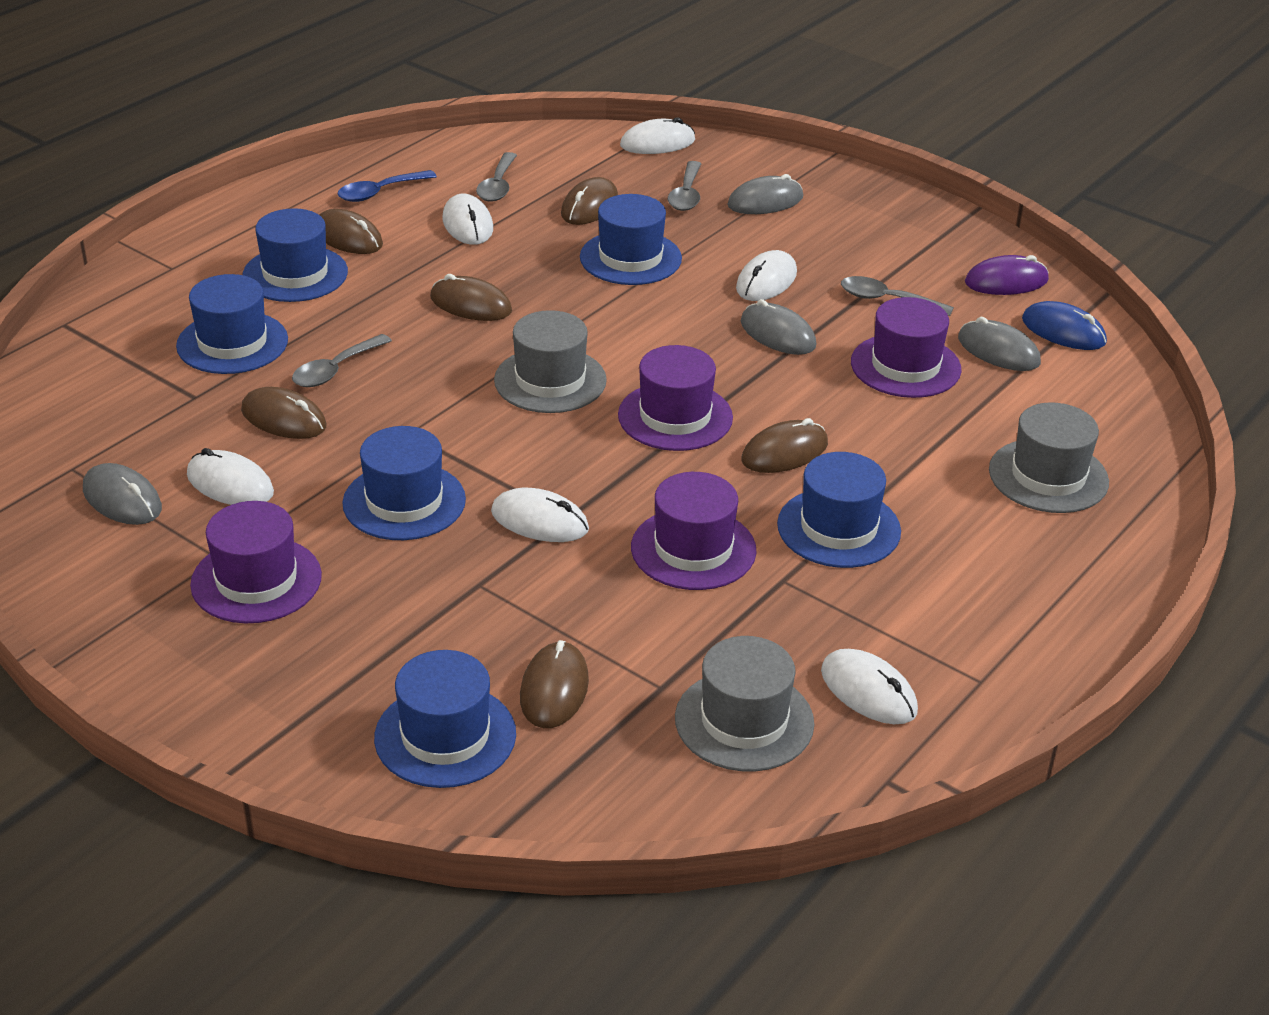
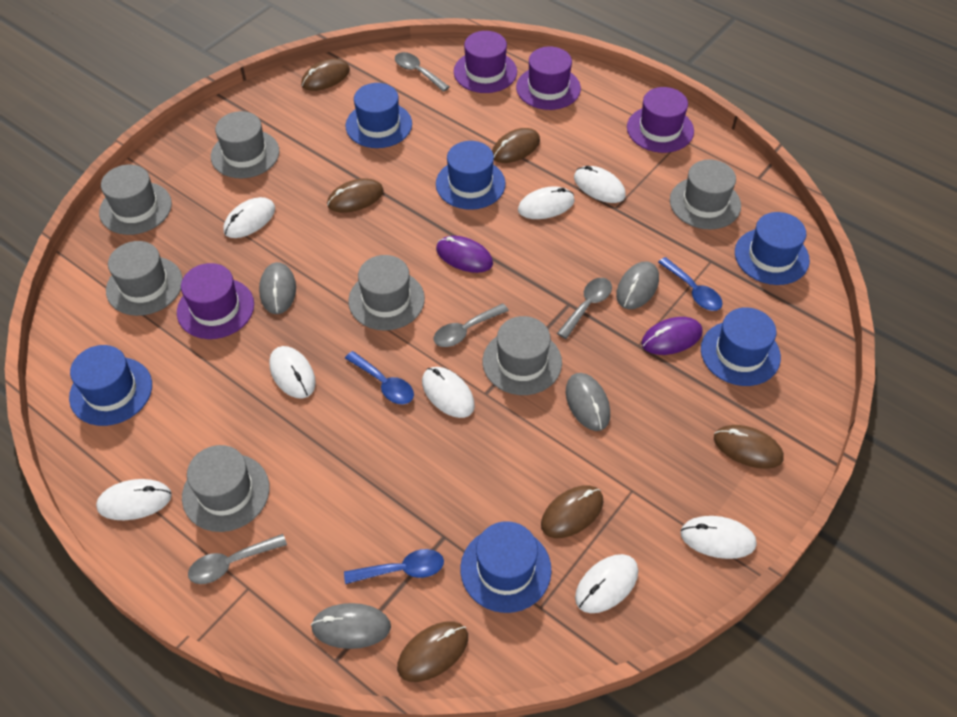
blue mouse: [1022,301,1107,350] = 1 -> none = 0
blue spoon: [337,170,437,202] = 1 -> [344,549,444,584] [345,351,414,404] [658,257,723,311] = 3
grey hat: [494,310,607,413] [675,636,814,771] [989,402,1109,513] = 3 -> [99,165,172,235] [106,241,183,316] [182,445,270,532] [211,111,279,178] [348,255,425,331] [482,316,562,395] [670,159,741,229] = 7
purple mouse: [965,255,1049,295] = 1 -> [436,236,493,273] [641,317,703,355] = 2
white mouse: [187,448,274,505] [443,194,493,245] [491,488,589,542] [620,117,695,154] [736,250,797,301] [821,649,918,724] = 6 -> [96,479,172,520] [223,197,275,238] [269,346,316,399] [422,367,475,418] [518,186,575,219] [574,166,626,203] [575,554,638,613] [680,516,757,559] = 8

